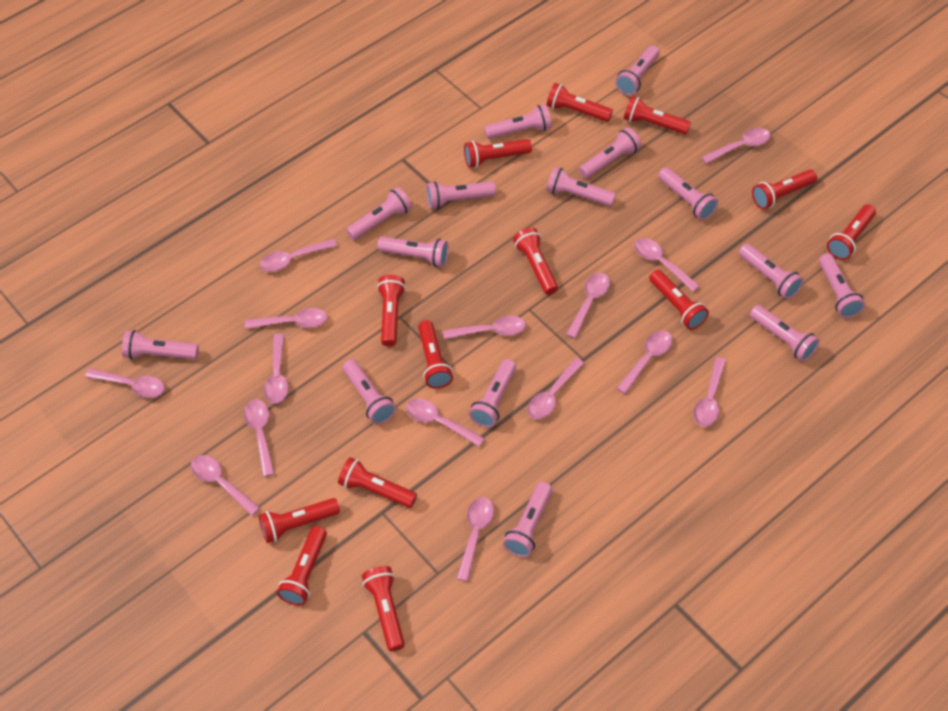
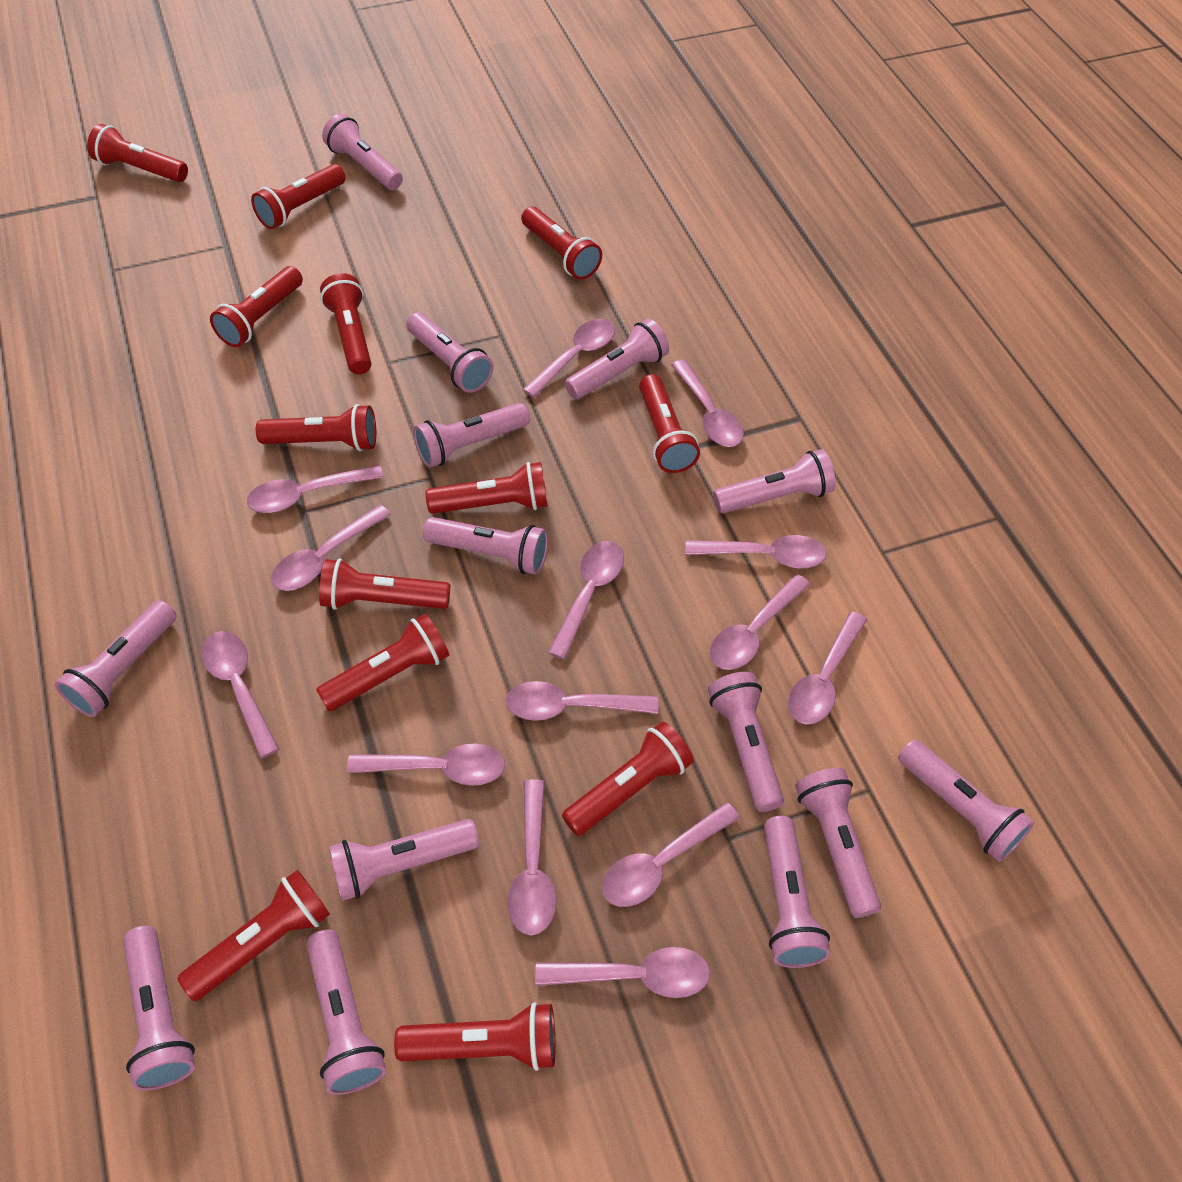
pink flashlight: [122,330,199,359] [343,359,396,424] [346,187,412,240] [377,237,449,267] [426,181,496,209] [469,359,516,428] [484,104,552,139] [503,482,552,557] [546,167,616,206] [579,127,641,178] [615,45,660,95] [658,167,718,220] [739,244,804,299] [750,305,820,362] [819,253,865,318] = 15 -> [55,600,177,717] [123,926,195,1090] [306,929,386,1095] [322,114,403,190] [329,819,479,901] [406,312,493,393] [413,403,530,468] [423,517,548,575] [565,319,669,399] [708,672,784,812] [713,449,836,513] [764,816,831,968] [795,768,881,918] [898,740,1034,862] = 14
pink spoon: [85,368,165,398] [191,455,260,516] [244,399,274,477] [245,308,327,329] [260,239,337,272] [264,334,289,404] [406,399,485,447] [443,316,526,339] [457,497,494,582] [527,358,584,419] [566,273,610,339] [616,330,673,394] [634,238,700,292] [693,357,726,427] [701,128,770,164] = 15 -> [201,631,279,758] [247,465,384,513] [271,505,391,591] [347,744,506,786] [505,681,659,721] [507,779,557,936] [522,319,615,398] [535,947,710,998] [548,541,624,659] [602,802,740,907] [671,360,744,447] [685,535,827,568] [710,574,811,670] [788,611,867,724] = 14

